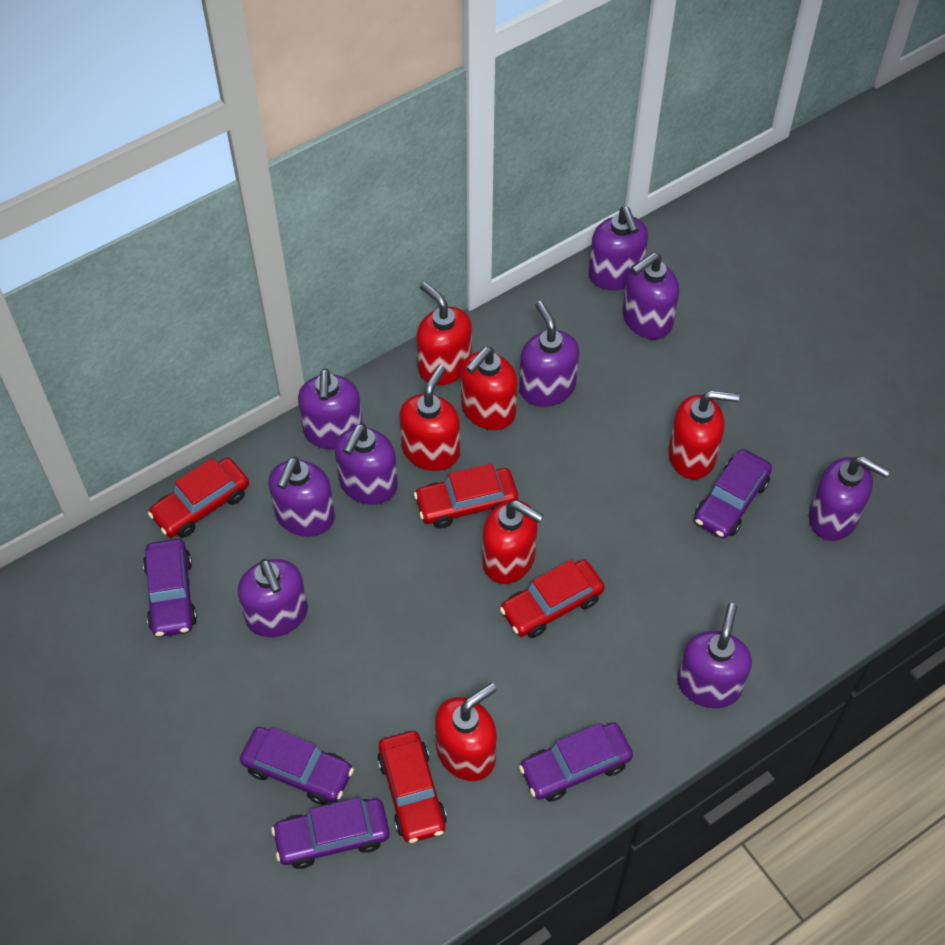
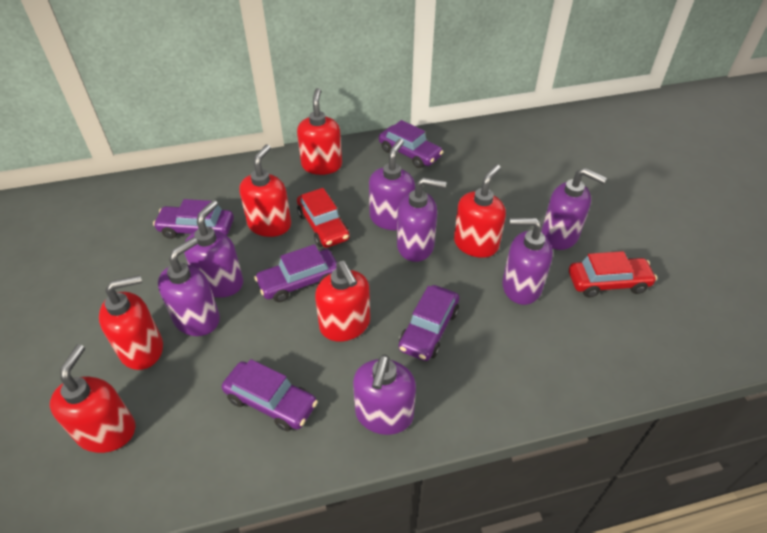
purple soap dispenser: [238,559,308,637] [269,457,335,537] [298,369,363,450] [335,424,398,505] [519,301,579,407] [589,207,648,290] [623,252,679,339] [677,603,752,708] [809,456,890,541] = 9 -> [158,237,220,336] [184,200,243,298] [353,354,416,435] [369,139,415,230] [397,177,447,262] [502,218,553,305] [541,168,607,250] = 7
red car: [148,458,249,538] [377,731,447,843] [414,463,518,528] [500,559,605,638] = 4 -> [297,188,350,248] [569,251,657,297] = 2

